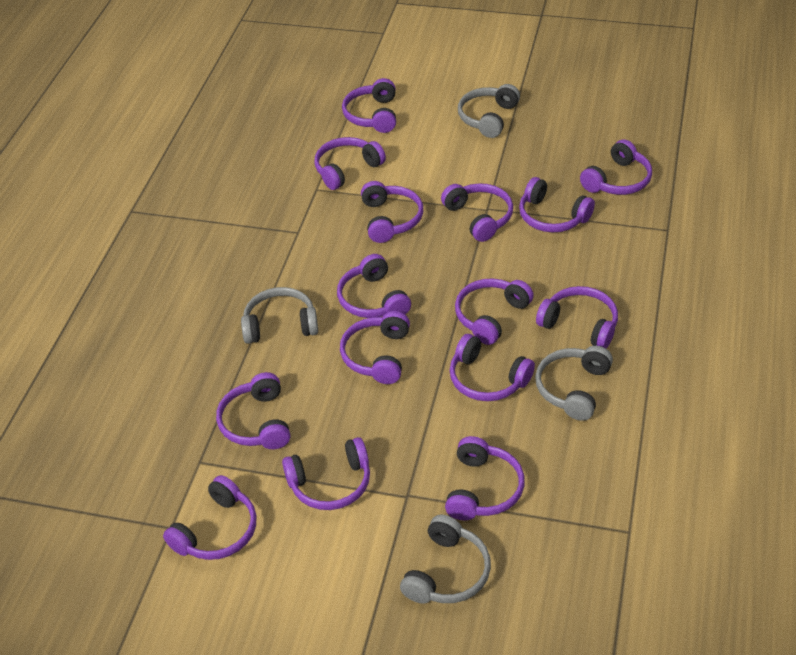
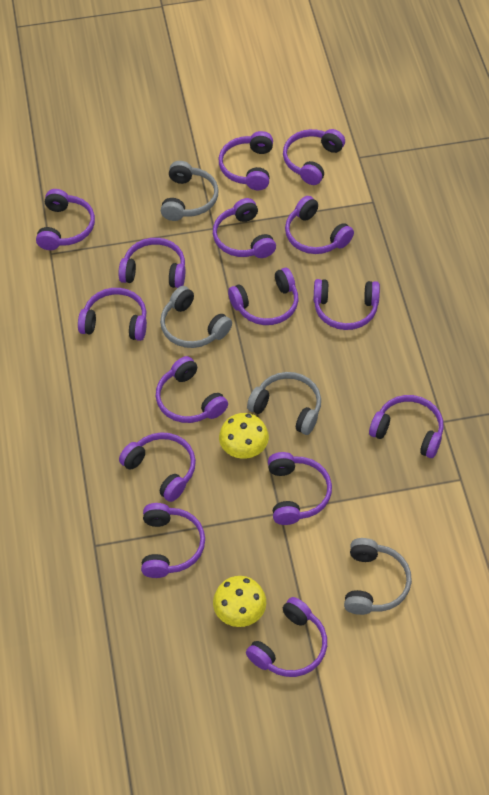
yellow mushroom: none = 0 -> [213,576,266,627] [219,413,269,459] = 2

